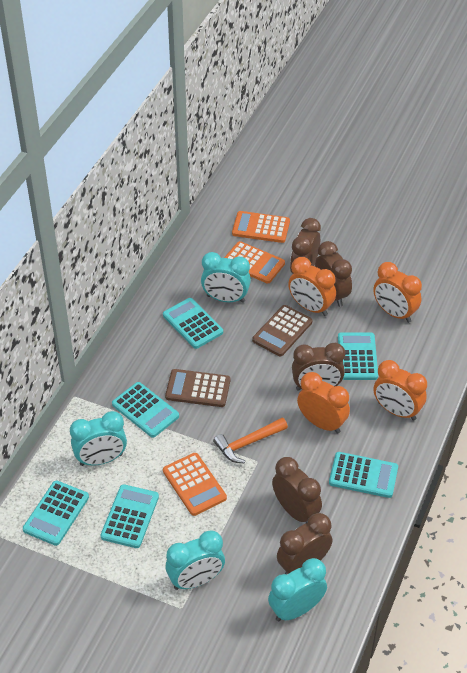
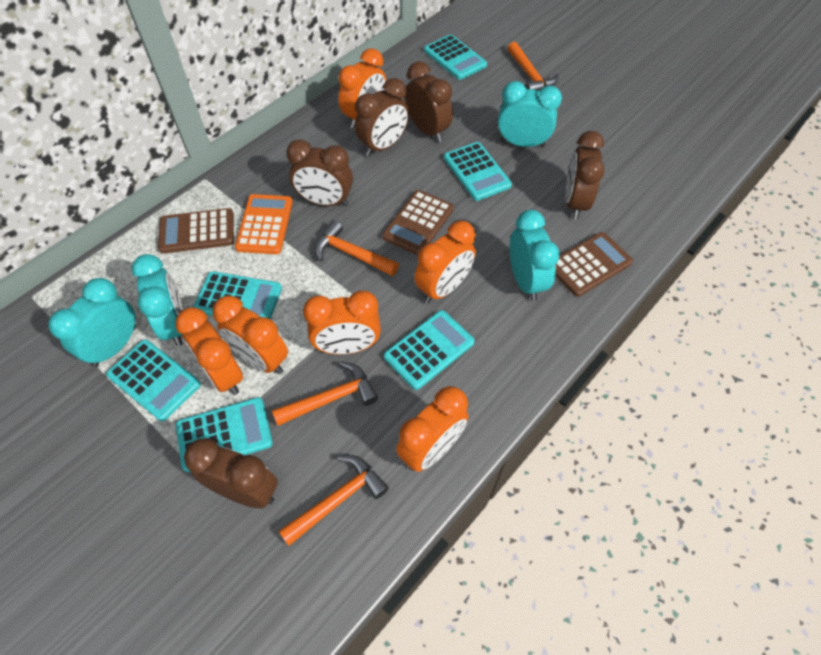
brown calculator: [165,369,230,407] [252,305,312,357] = 2 -> [158,208,234,254] [382,190,454,255] [555,232,633,297] = 3
orange calculator: [163,453,227,516] [224,241,285,283] [232,211,290,243] = 3 -> [235,194,293,254] = 1
orange clock: [288,257,336,316] [297,372,350,434] [373,262,422,323] [374,360,427,421] = 4 -> [175,307,243,395] [213,296,288,374] [303,291,381,355] [338,48,387,129] [396,386,469,472] [414,221,476,303] = 6
orange hammer: [213,418,288,463] = 1 -> [272,361,378,426] [279,455,389,546] [315,220,399,276] [507,42,558,91] = 4

